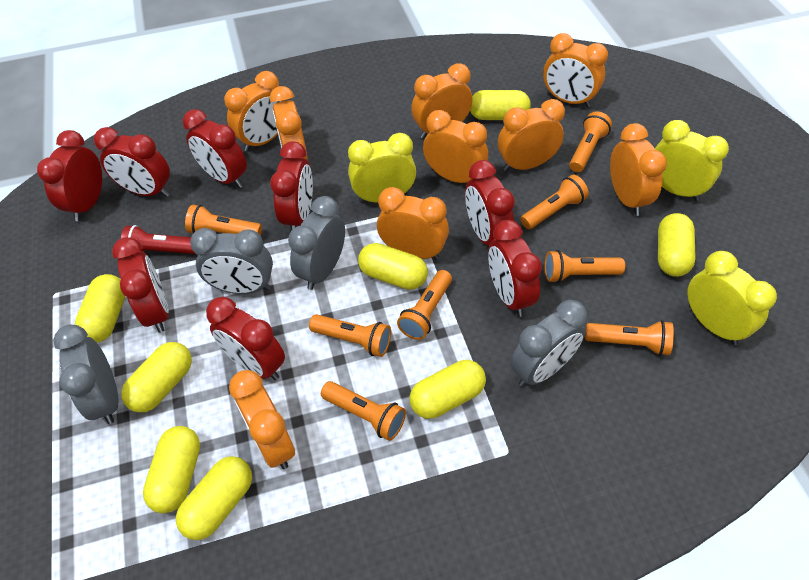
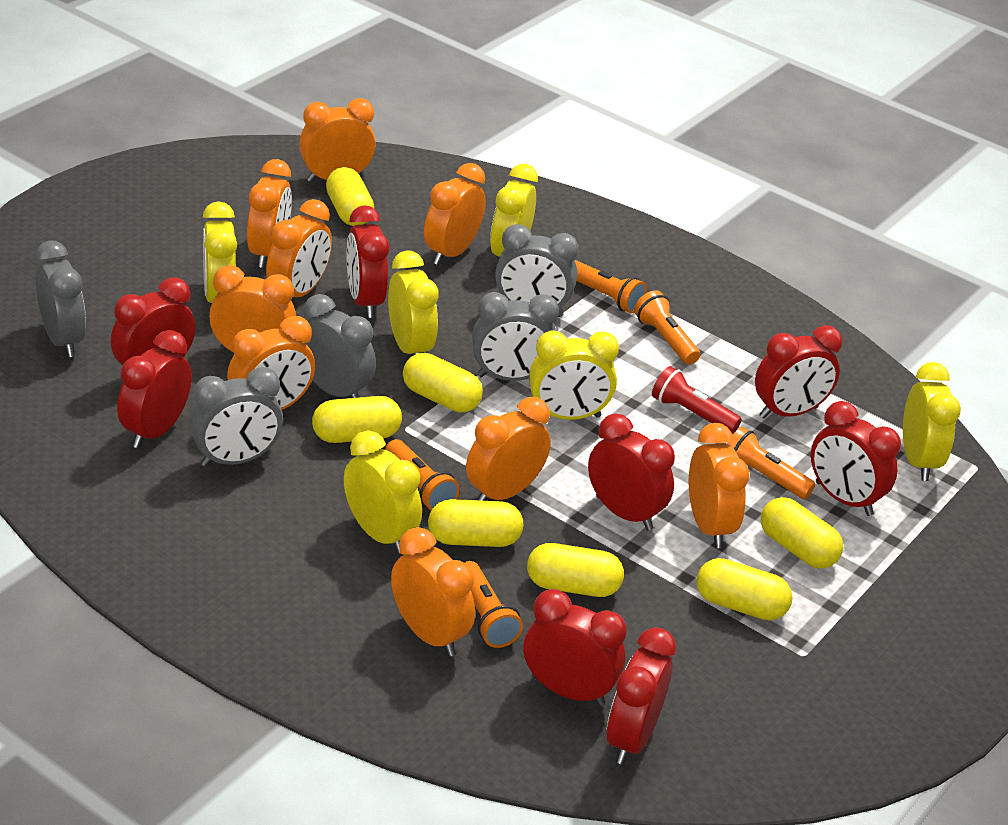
grey clock: [53,325,118,424] [190,228,273,294] [288,196,345,290] [510,300,587,387] = 4 -> [35,241,86,357] [190,367,283,467] [303,294,376,398] [472,292,559,381] [495,224,579,317] = 5
orange flashlight: [185,205,262,236] [309,314,391,357] [321,381,406,441] [397,270,452,340] [521,175,589,229] [544,250,625,283] [569,112,612,172] [585,320,674,356] = 8 -> [385,439,460,510] [464,561,523,648] [575,260,647,314] [634,290,700,365] [727,427,815,499] = 5
yellow capsule: [75,274,125,343] [121,342,192,413] [143,426,200,513] [176,456,252,540] [358,243,428,290] [410,360,486,419] [470,90,531,120] [658,213,696,277] = 8 -> [312,396,402,443] [326,167,374,226] [403,353,483,413] [428,499,523,547] [527,543,624,597] [696,558,792,620] [761,497,843,569] = 7
yellow clock: [348,133,416,203] [655,120,729,201] [687,251,777,345] = 3 -> [203,201,237,303] [344,431,422,554] [388,250,439,355] [490,164,538,257] [529,330,619,420] [903,362,961,481] = 6

